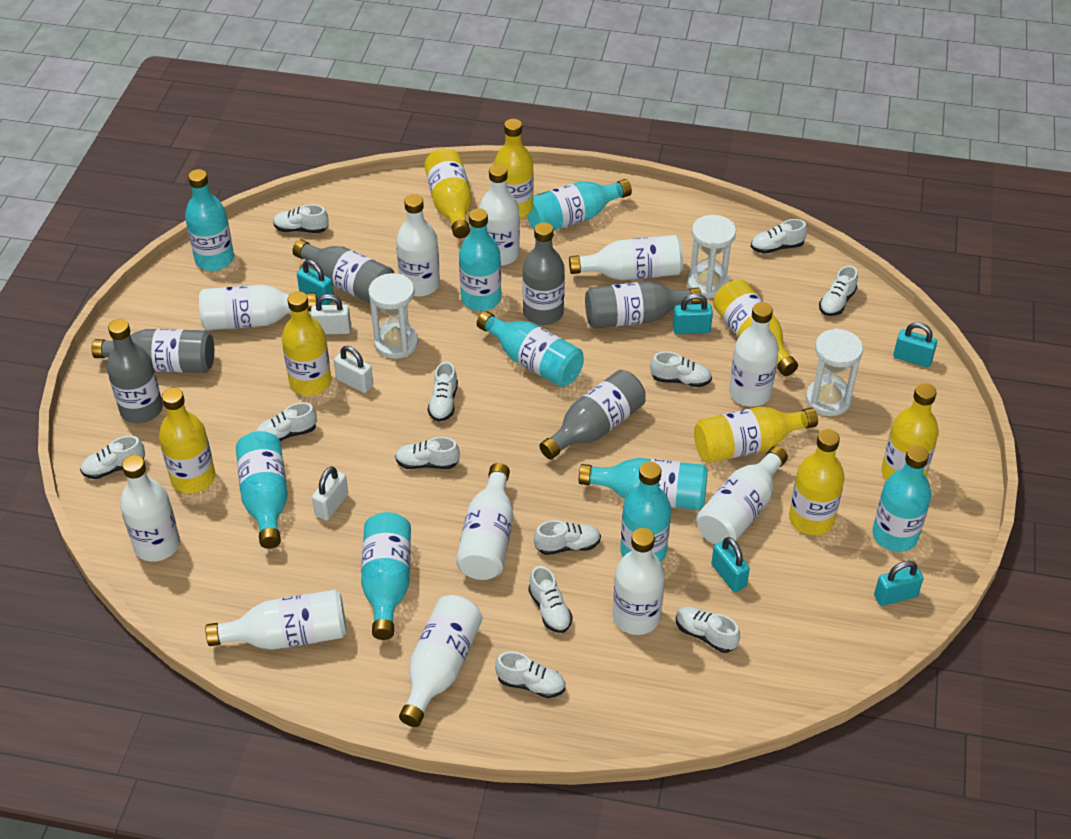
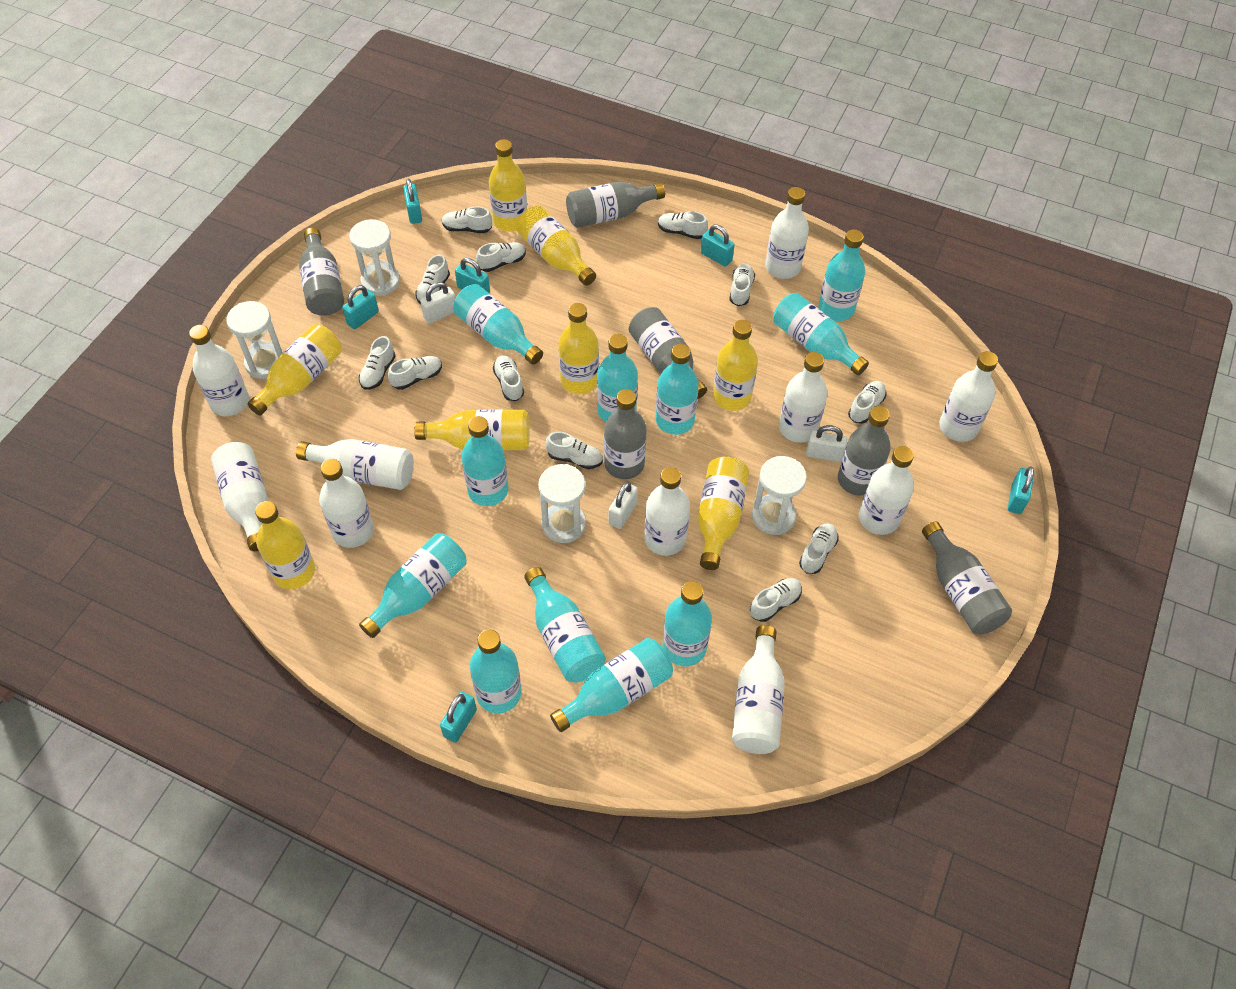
turquoise bottle: [185,169,234,271] [236,431,288,549] [361,512,411,640] [459,208,501,311] [477,311,584,387] [526,179,632,231] [579,458,708,510] [620,462,671,562] [872,445,931,552] = 9 -> [359,533,466,638] [453,284,543,365] [461,416,508,506] [470,629,522,713] [524,567,606,682] [550,638,673,732] [597,334,638,422] [655,344,699,435] [662,581,712,666] [773,293,869,375] [818,229,865,321] = 11
turquoise padlock: [297,260,334,305] [673,293,713,334] [711,537,750,592] [874,561,924,606] [893,322,937,367] = 5 -> [342,285,379,329] [403,179,422,224] [440,692,477,743] [455,258,490,293] [701,225,735,267] [1008,467,1034,514] = 6
white bottle: [120,455,180,562] [199,285,317,330] [205,590,346,650] [396,194,440,296] [399,595,483,727] [456,463,513,580] [479,164,520,266] [569,235,683,280] [613,528,665,635] [696,446,788,544] [729,302,779,407] = 11 -> [189,325,249,416] [211,442,268,551] [296,439,414,490] [319,459,374,548] [644,467,690,556] [732,625,785,754] [765,187,809,279] [779,352,828,443] [859,446,914,535] [939,351,998,442] = 10
white hourglass: [369,273,418,359] [687,215,736,299] [806,328,863,416] = 3 -> [226,301,284,379] [349,219,400,296] [538,464,586,543] [752,456,807,535] = 4

